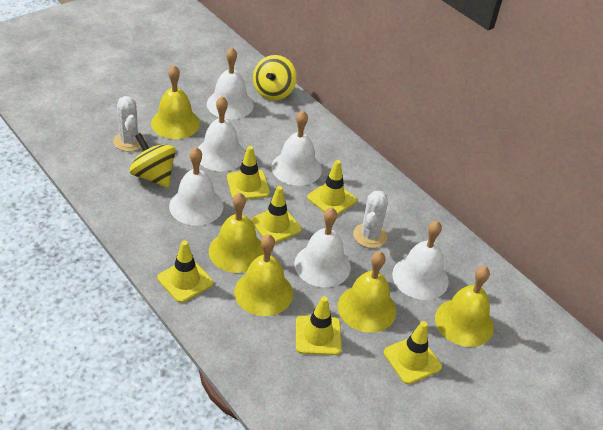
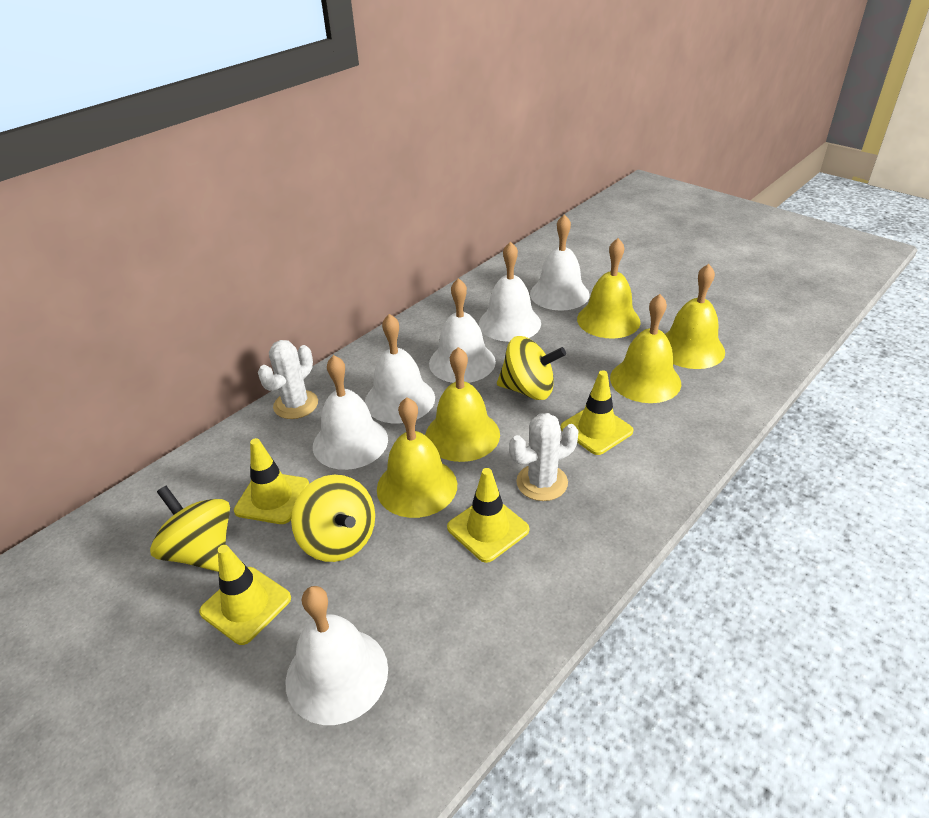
yellow spinning top: [129,133,176,188] [253,55,297,100] = 2 -> [150,486,230,572] [291,475,375,562] [497,336,566,400] = 3
yellow traffic cone: [157,240,213,303] [227,146,270,199] [251,186,302,243] [296,296,342,355] [307,160,357,215] [384,321,442,384] = 6 -> [199,545,291,645] [234,438,309,524] [447,468,529,563] [560,370,634,455] = 4

